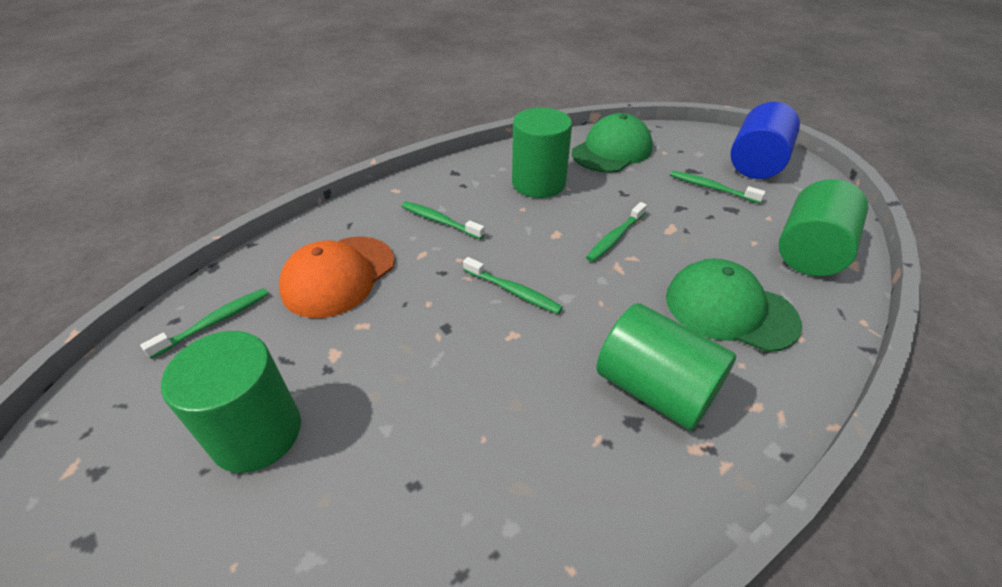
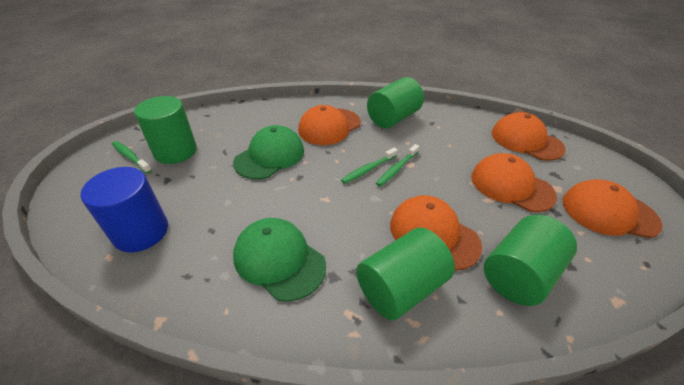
green toothbrush: [140,288,269,359] [402,202,485,239] [463,257,563,314] [586,202,647,262] [670,171,766,204] = 5 -> [112,141,152,173] [341,148,398,184] [376,144,419,187] = 3
orange cap: [279,237,395,318] = 1 -> [298,105,361,145] [390,195,482,271] [471,153,557,212] [492,112,566,161] [563,179,663,238] = 5

